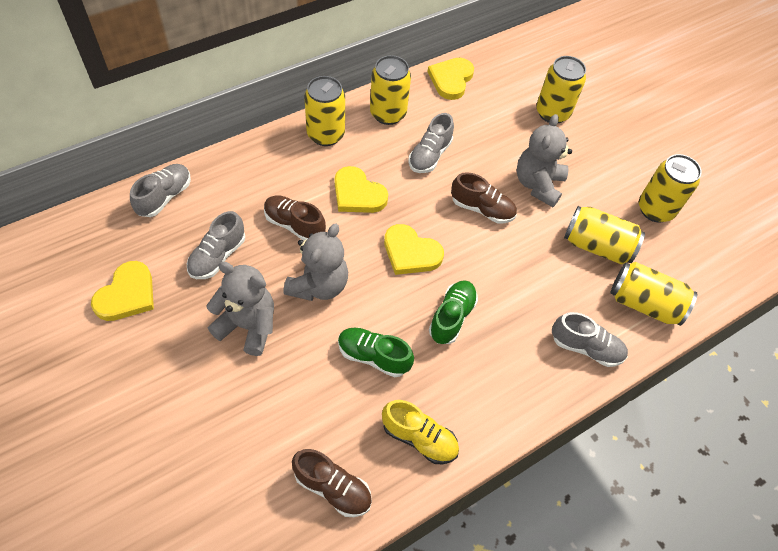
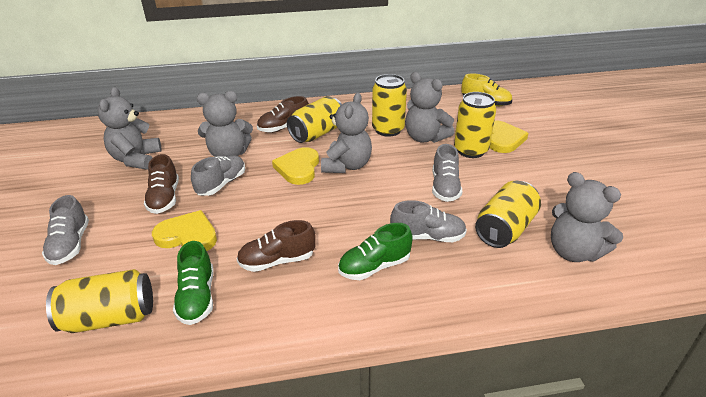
grey teddy bear: [206,262,274,356] [283,223,348,301] [516,114,572,207] = 3 -> [97,87,162,170] [197,91,253,157] [321,93,372,173] [405,72,454,143] [551,172,623,262] = 5
yellow can: [304,76,345,146] [370,55,411,125] [536,56,586,124] [564,206,645,265] [611,262,697,326] [639,154,702,222] = 6 -> [46,269,153,333] [287,96,342,143] [372,74,407,137] [454,92,496,158] [475,181,541,248] = 5
yellow heart: [91,261,154,321] [335,166,388,213] [384,224,444,275] [428,58,474,100] = 4 -> [152,210,217,251] [272,147,319,185] [490,120,529,153] = 3

